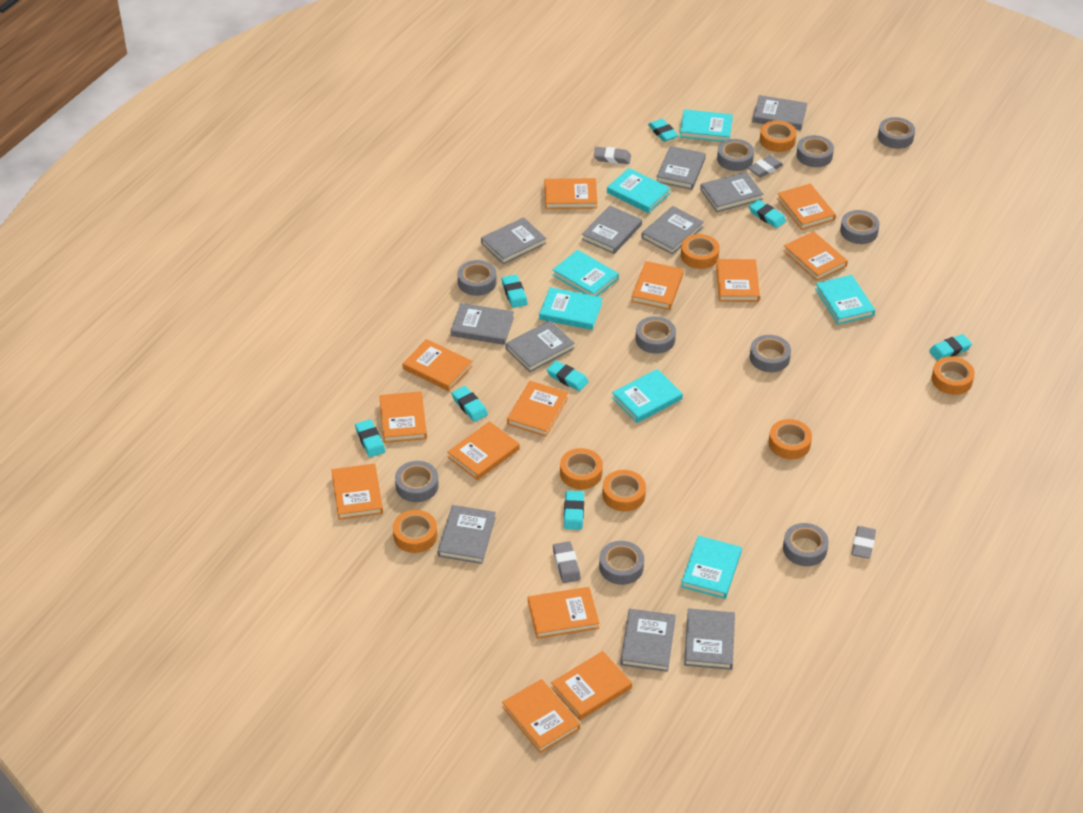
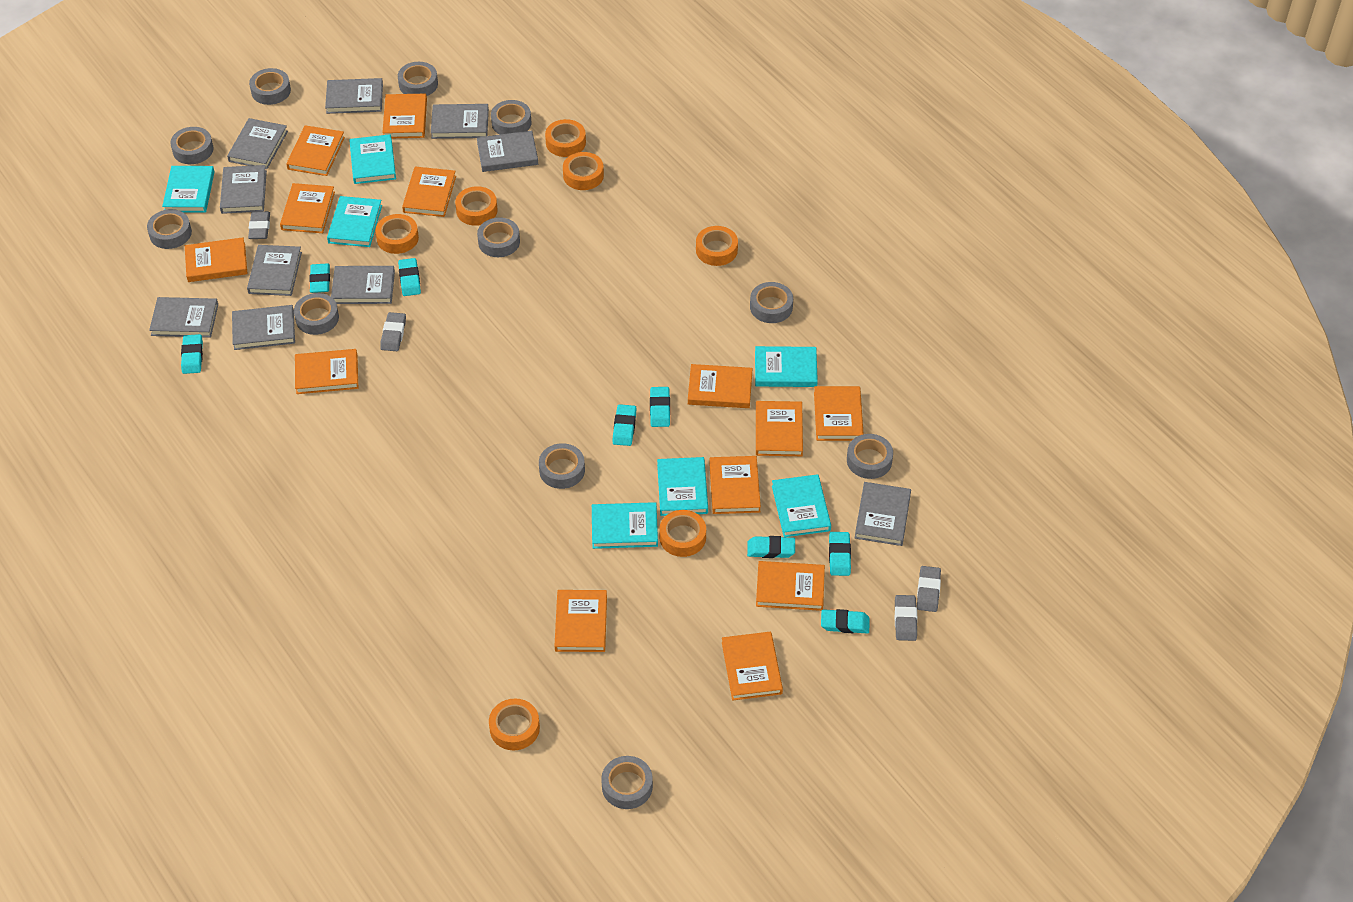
grey book: [438,505,496,564] [451,303,514,345] [481,217,546,264] [506,320,575,372] [582,205,642,254] [620,609,676,672] [641,206,704,255] [657,146,706,190] [684,608,735,670] [700,172,763,212] [752,95,807,130] = 11 -> [149,297,218,338] [220,165,267,214] [227,118,288,169] [232,305,295,350] [247,245,302,296] [325,78,383,114] [331,266,395,304] [431,104,489,139] [477,131,538,172] [855,482,911,546] = 10
grey tape: [395,461,439,502] [458,260,496,296] [599,541,644,585] [636,316,676,354] [717,139,754,171] [750,335,791,372] [783,523,829,566] [796,135,834,167] [840,210,880,244] [878,117,915,149] = 10 -> [147,209,192,249] [170,127,214,164] [249,68,291,105] [294,293,339,335] [398,62,438,96] [477,218,520,257] [491,100,531,135] [539,443,585,489] [601,756,653,809] [750,282,793,323] [847,434,893,479] = 11

